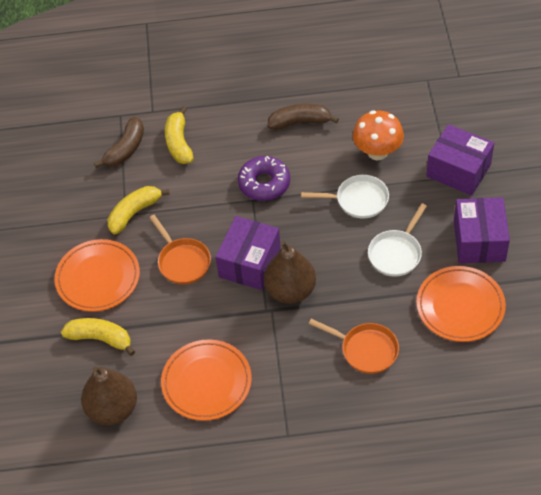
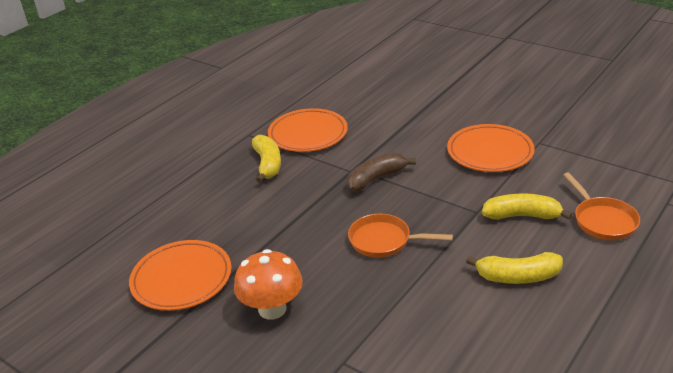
brown banana: [94,117,144,168] [267,104,339,130] = 2 -> [347,153,416,192] = 1
brown pear: [81,367,137,425] [264,241,316,304] = 2 -> none = 0
purple box: [216,216,281,290] [426,124,494,196] [454,197,510,263] = 3 -> none = 0
purple donut: [238,156,290,201] = 1 -> none = 0
white pan: [301,175,389,219] [368,203,427,277] = 2 -> none = 0

